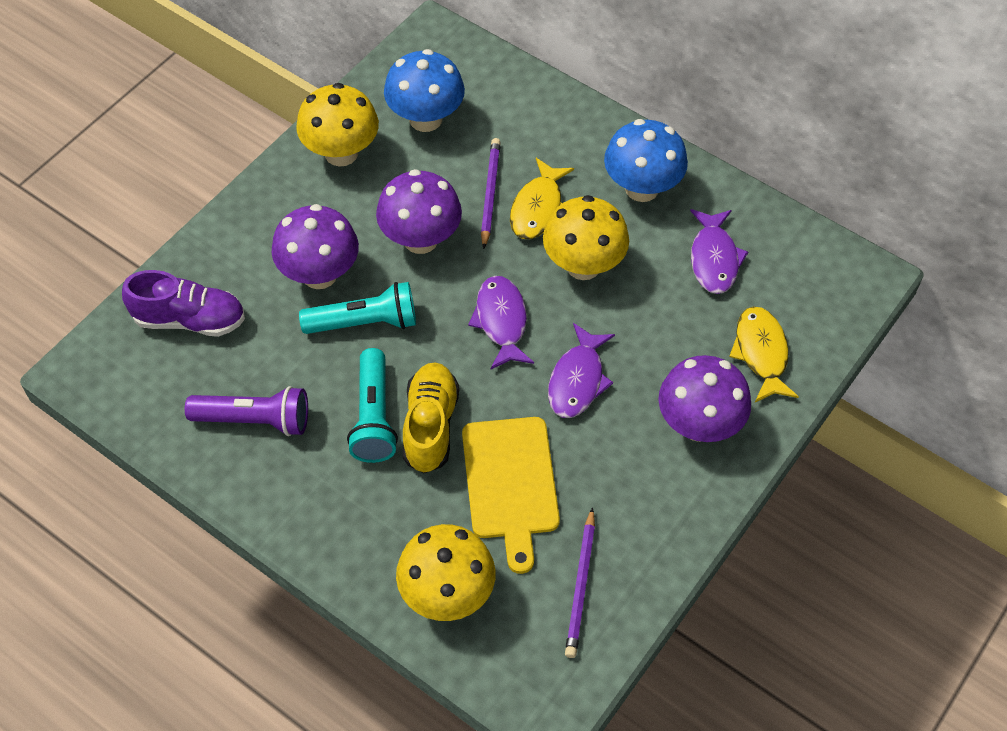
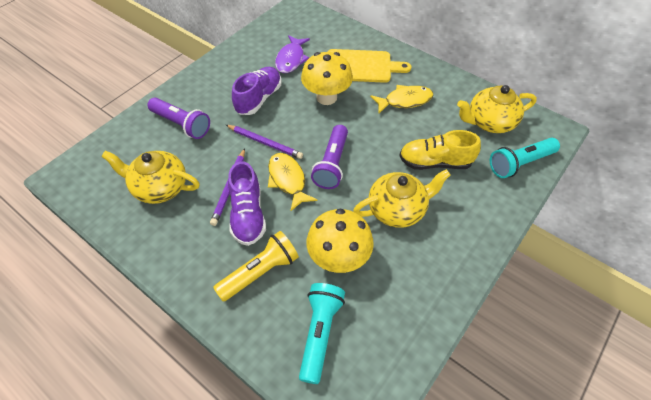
blue mushroom: [384,49,465,132] [604,119,688,202] = 2 -> none = 0
purple fish: [468,276,534,370] [548,323,615,418] [690,209,748,294] = 3 -> [275,35,310,73] = 1
purple flashlight: [185,386,308,436] = 1 -> [148,98,210,139] [311,125,348,189] = 2
purple mushroom: [272,204,359,289] [376,169,462,254] [658,355,751,442] = 3 -> none = 0
purple shoe: [122,270,245,337] = 1 -> [228,161,266,246] [232,67,282,115] = 2
yellow flashlight: none = 0 -> [213,231,299,302] = 1
yellow mushroom: [296,83,379,167] [396,524,496,621] [543,195,629,280] = 3 -> [301,52,353,105] [306,209,374,273] = 2
yellow teapot: none = 0 -> [101,151,200,204] [353,169,451,228] [457,85,537,133] = 3

